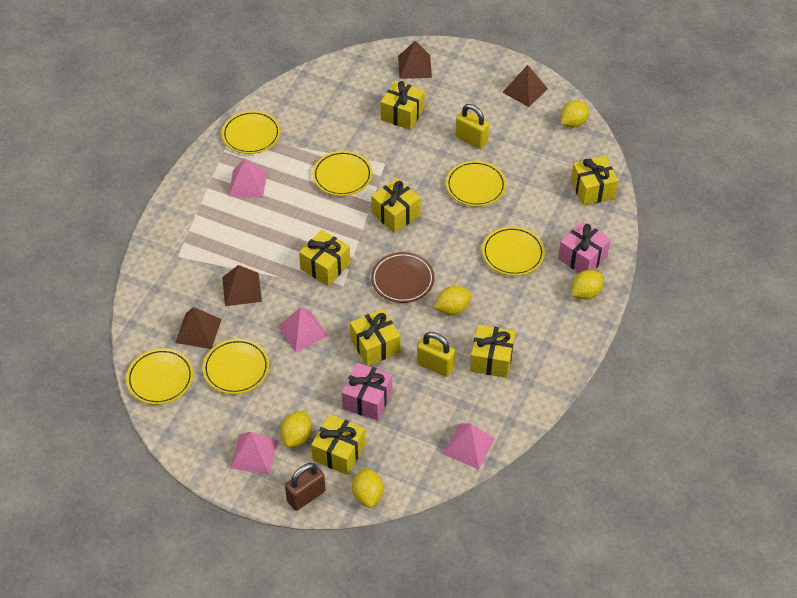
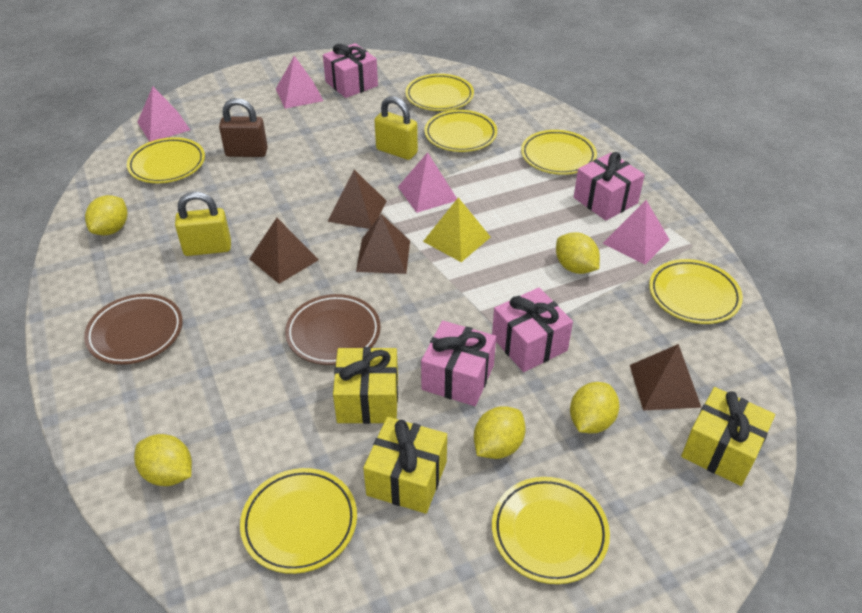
brown plate: [371,252,434,303] = 1 -> [84,294,183,365] [285,294,381,365] = 2
pink gift: [342,363,392,421] [558,221,611,273] = 2 -> [323,43,378,98] [421,321,496,406] [492,288,573,372] [574,152,645,221] = 4
yellow gift: [299,230,350,286] [311,414,365,475] [350,309,400,366] [371,178,421,233] [381,81,425,130] [470,324,515,378] [571,156,618,206] = 7 -> [333,347,398,424] [363,417,447,514] [681,387,775,486] = 3
yellow plate: [126,348,193,405] [203,339,269,394] [222,111,280,154] [313,151,372,196] [446,161,506,207] [482,226,545,276] = 6 -> [127,137,205,183] [240,468,357,574] [405,74,474,111] [424,110,497,152] [492,477,610,584] [521,130,597,175] [649,259,743,324] = 7
yellow pyramid: none = 0 -> [423,198,491,262] = 1

